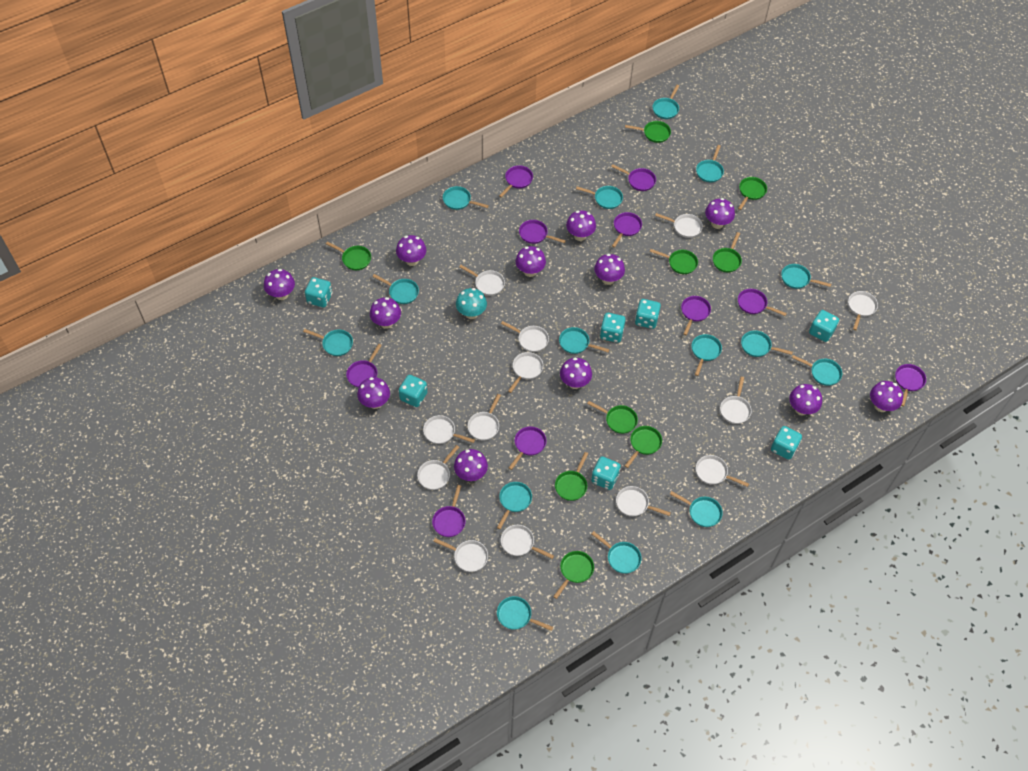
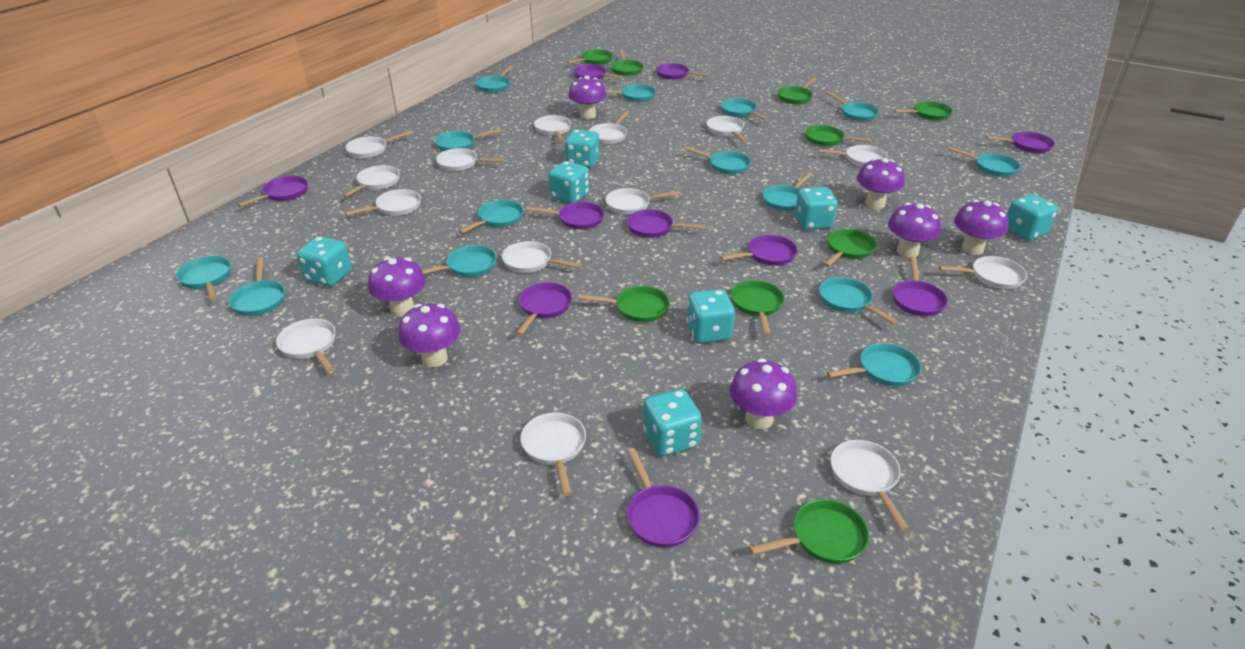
purple mushroom: [264,269,295,300] [357,377,390,409] [370,297,401,329] [396,235,426,266] [454,449,488,481] [516,246,546,277] [560,358,592,389] [566,210,596,241] [594,254,625,285] [705,198,735,229] [789,384,822,416] [870,381,903,412] = 12 -> [368,257,426,317] [398,304,461,367] [568,76,606,119] [730,358,797,430] [857,158,905,209] [888,203,941,258] [954,200,1008,255] = 7
turquoise mushroom: [456,288,487,319] = 1 -> none = 0
turquoise pan: [303,329,353,356] [372,274,419,304] [443,186,489,210] [497,482,532,529] [497,596,553,631] [559,327,610,354] [576,186,623,209] [592,531,641,574] [652,85,679,119] [670,491,723,527] [691,334,722,376] [696,145,724,182] [741,330,793,357] [781,264,831,289] [792,355,842,386] = 15 -> [176,256,231,300] [229,257,285,316] [422,245,497,277] [435,129,501,151] [459,200,524,234] [476,65,513,93] [605,84,656,102] [684,147,751,174] [721,98,768,120] [763,172,812,211] [819,277,898,325] [827,92,879,121] [827,343,921,386] [948,147,1021,177] = 14
white pan: [417,445,459,490] [423,415,475,444] [433,538,488,572] [459,265,505,296] [468,394,501,440] [501,321,549,352] [501,525,554,559] [508,352,543,393] [616,486,671,516] [655,213,703,238] [696,455,749,487] [720,377,752,424] [848,291,878,330] = 13 -> [276,319,336,372] [342,165,400,198] [345,131,412,158] [345,189,421,216] [436,148,504,171] [502,241,581,273] [520,413,586,496] [534,115,572,141] [589,111,629,144] [605,188,681,215] [706,116,747,142] [818,145,888,167] [830,440,909,531] [939,256,1027,289] = 14

